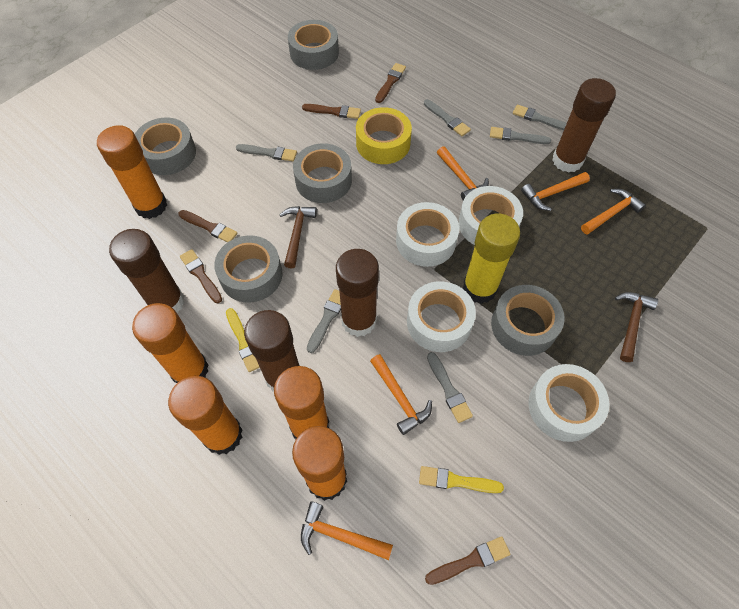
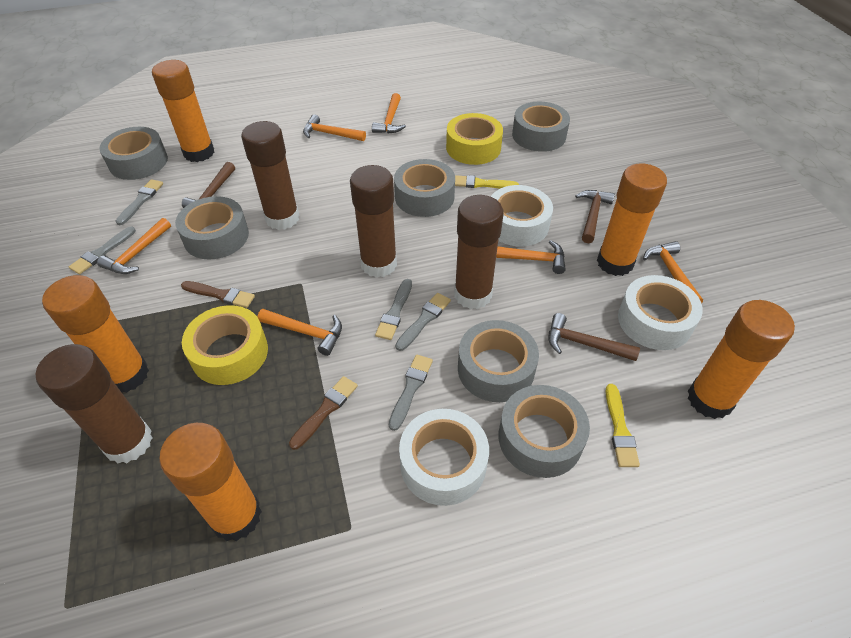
brown brush: [178,210,238,242] [180,249,222,303] [302,104,361,119] [375,63,406,103] [425,536,510,585] = 5 -> [181,281,255,308] [289,376,358,450] = 2
brown hammer: [280,206,317,269] [615,292,658,362] = 2 -> [182,162,235,208] [548,313,640,361] [575,190,615,243] = 3
grey brush: [236,144,297,161] [307,289,341,353] [424,99,471,136] [427,352,473,423] [490,127,551,144] [513,105,567,130] = 6 -> [69,227,136,274] [116,179,163,225] [375,279,412,340] [389,354,433,431] [395,293,451,351] = 5
grey tape: [135,117,196,175] [214,235,283,303] [288,20,339,70] [293,143,352,203] [491,285,564,356] = 5 -> [100,127,168,180] [175,196,249,259] [394,159,455,217] [458,320,539,402] [499,385,590,478] [512,102,570,152] = 6
orange hammer: [301,502,393,560] [370,354,432,435] [437,146,489,200] [521,172,590,211] [581,189,646,235] = 5 -> [97,218,171,274] [257,309,342,356] [303,115,366,141] [372,93,406,133] [496,240,566,274] [643,241,703,303] = 6
white tape: [396,202,459,267] [407,281,476,352] [459,186,523,245] [528,364,609,442] = 4 -> [399,409,489,506] [491,185,553,246] [618,275,703,350] = 3
yellow glue stick: [463,214,520,304] = 1 -> none = 0
yellow tape: [356,107,412,164] = 1 -> [182,305,268,385] [446,113,503,165] = 2

